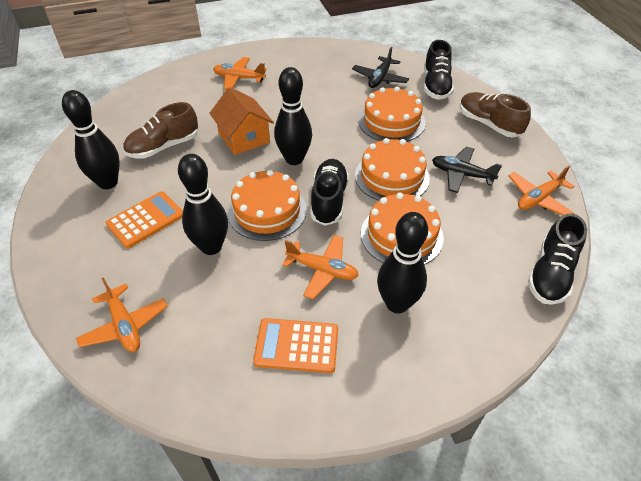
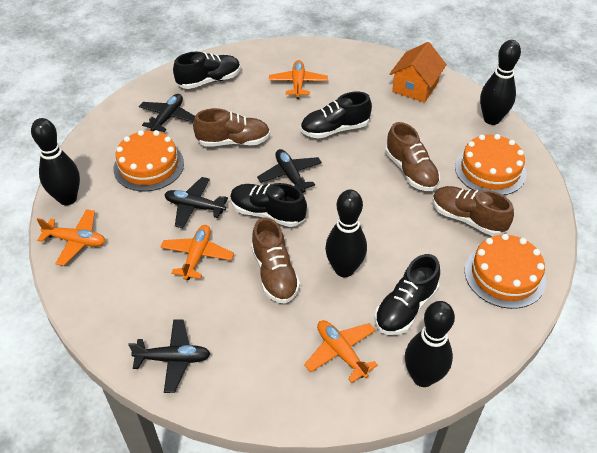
black plane: [352,47,409,88] [432,146,502,193] = 2 -> [128,319,210,393] [139,94,195,132] [164,177,228,228] [257,149,322,193] = 4
black shoe: [310,159,349,226] [424,40,454,100] [528,213,587,305] = 3 -> [173,52,240,89] [230,183,307,227] [300,92,372,139] [375,254,440,335] = 4
brown shoe: [123,102,198,159] [460,92,531,137] = 2 -> [193,108,270,147] [251,217,300,304] [385,122,440,191] [432,186,514,236] = 4
orange cake: [228,170,307,241] [355,138,430,201] [358,87,426,142] [361,192,444,265] = 4 -> [113,130,184,192] [455,134,526,195] [465,234,546,309] = 3
orange calculator: [106,191,183,248] [253,318,338,373] = 2 -> none = 0

